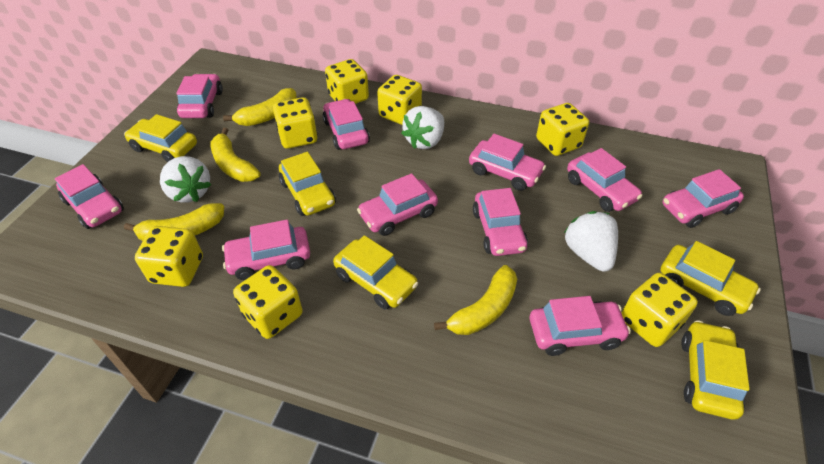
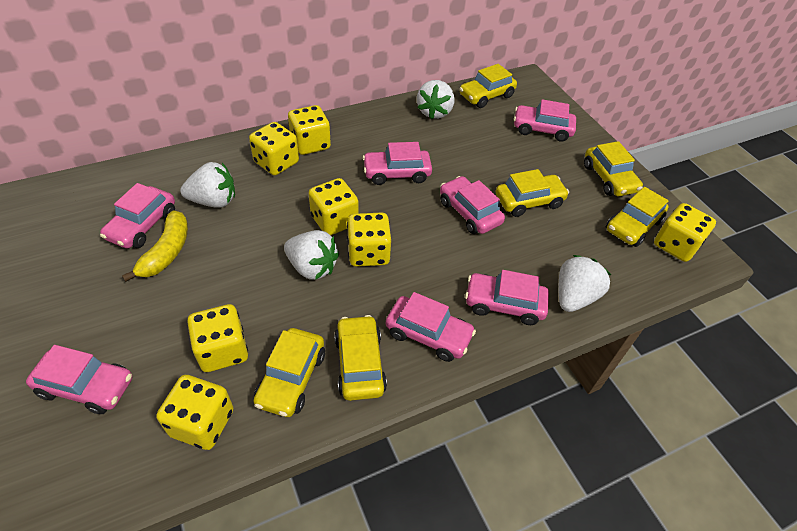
pink car: [55,164,124,229] [176,74,223,118] [222,220,310,280] [323,99,370,150] [357,173,438,236] [469,134,546,191] [473,188,528,256] [530,296,631,356] [567,148,642,212] [662,169,744,228] = 10 -> [26,345,132,414] [100,183,175,249] [363,142,432,185] [386,292,476,362] [440,176,505,234] [465,270,549,325] [514,99,576,142] = 7
white strawberry: [160,156,211,203] [401,106,444,149] [564,211,618,272] = 3 -> [180,162,235,208] [284,230,339,280] [417,80,454,119] [559,255,611,312] = 4
yellow banana: [124,203,224,241] [210,128,260,182] [223,88,297,126] [434,265,517,335] = 4 -> [122,210,188,282] = 1
yellow car: [124,114,197,162] [279,152,336,216] [333,235,418,310] [660,241,761,316] [681,320,750,420] = 5 -> [253,328,325,417] [334,315,387,401] [459,64,517,108] [496,169,569,217] [584,141,643,196] [606,187,669,247] = 6

